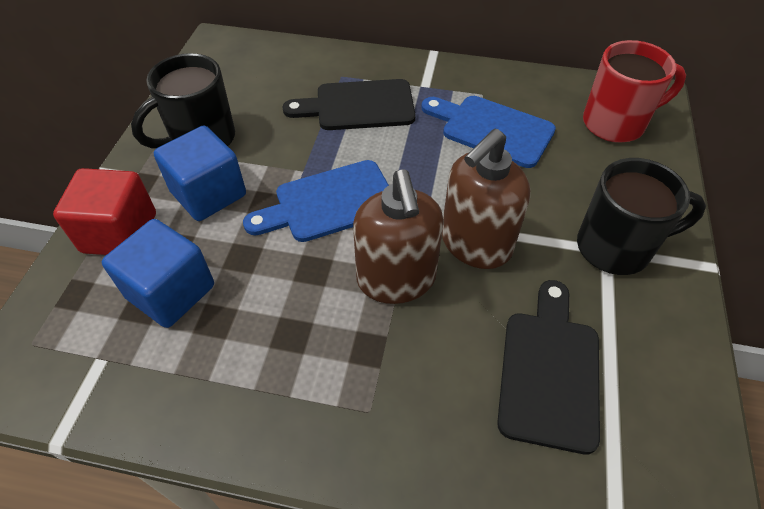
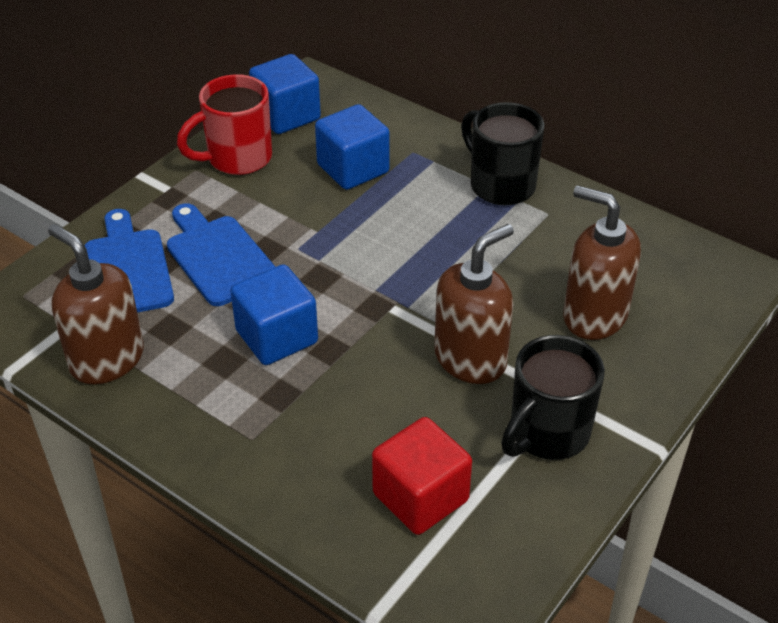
black cutting board: [282,79,416,130] [497,280,600,454] = 2 -> none = 0
blue cube: [102,219,214,328] [154,125,246,221] = 2 -> [230,264,318,365] [249,54,321,134] [315,104,390,190] = 3
brown soap dispenser: [353,169,444,304] [442,128,530,269] = 2 -> [48,224,144,384] [434,224,514,384] [563,185,641,340] = 3

